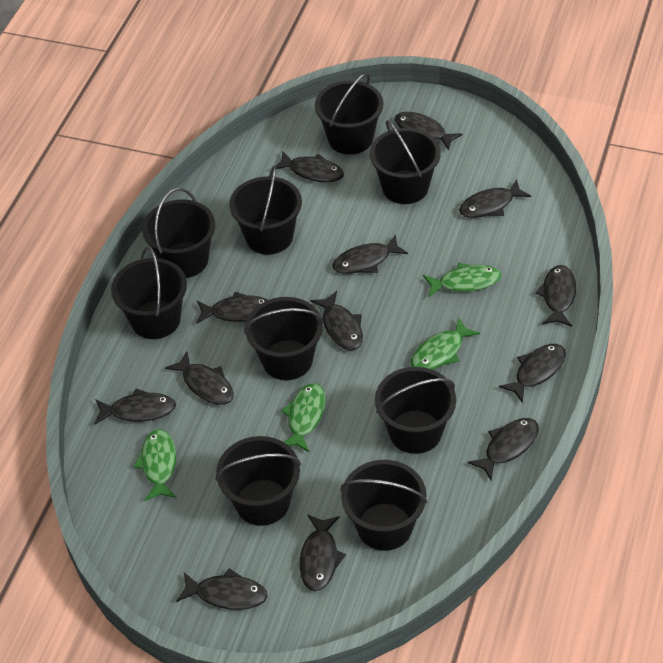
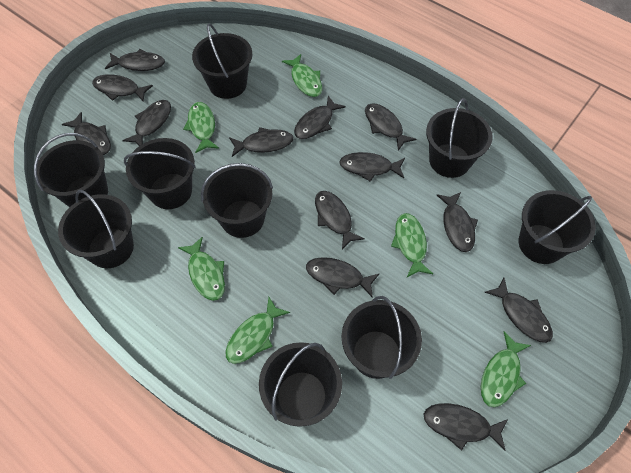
green fish: [134,429,176,501] [281,383,326,452] [411,318,480,370] [423,263,501,297] = 4 -> [178,237,225,301] [183,102,219,153] [225,297,290,364] [282,54,322,97] [391,213,433,277] [481,332,531,407] = 6

